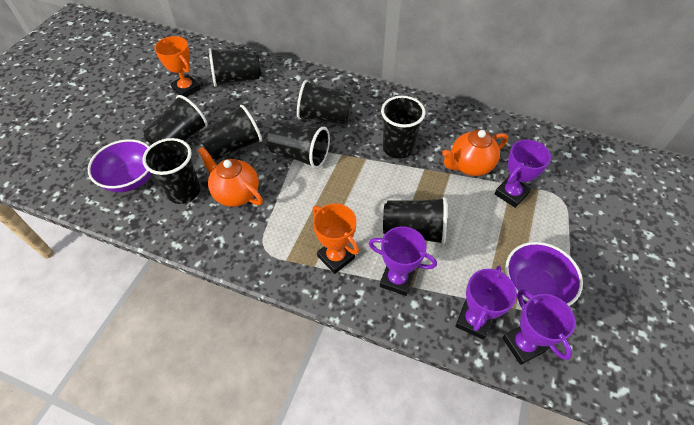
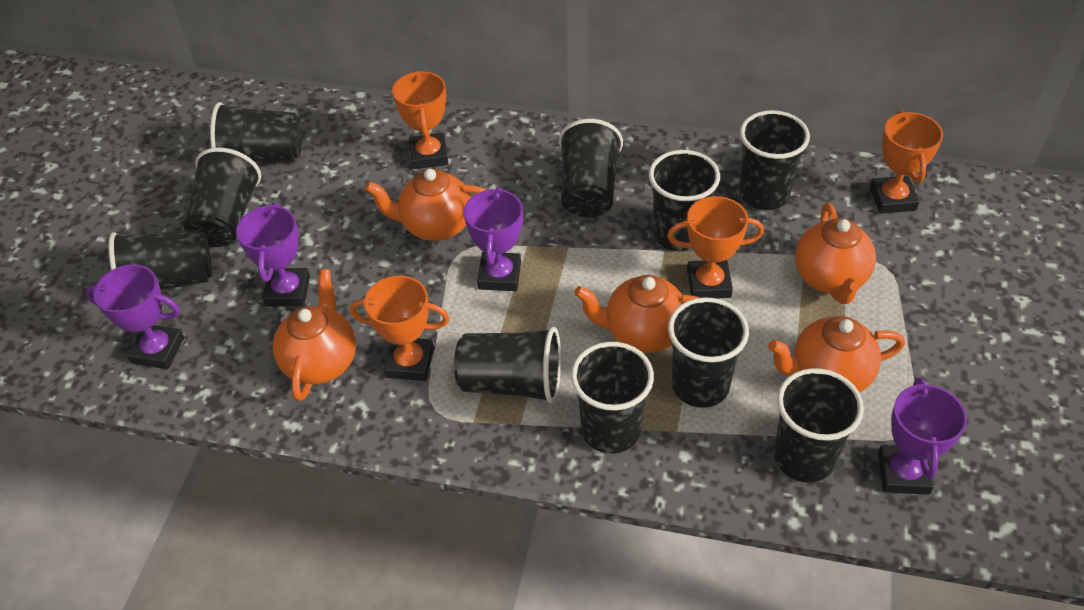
black cup: [142,138,201,204] [143,95,208,145] [198,105,262,161] [209,48,261,87] [267,121,330,169] [297,80,353,125] [381,96,425,159] [383,197,447,245] = 8 -> [109,229,212,290] [183,147,261,247] [210,102,302,162] [454,327,561,403] [559,119,623,218] [571,342,654,454] [649,150,720,252] [668,297,749,408] [739,110,810,210] [774,368,864,483] = 10
orange teapot: [198,147,263,207] [442,130,508,176] = 2 -> [273,269,356,401] [365,169,486,241] [574,275,700,353] [768,316,905,392] [795,203,876,304] = 5
orange trophy: [154,36,201,97] [313,204,359,274] = 2 -> [350,276,450,381] [392,71,449,169] [667,196,764,299] [870,111,943,214] = 4
purple bowl: [88,139,152,192] [505,242,583,306] = 2 -> none = 0

